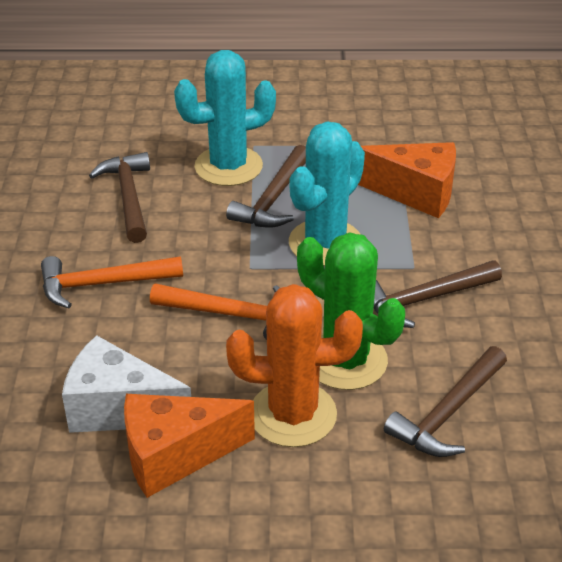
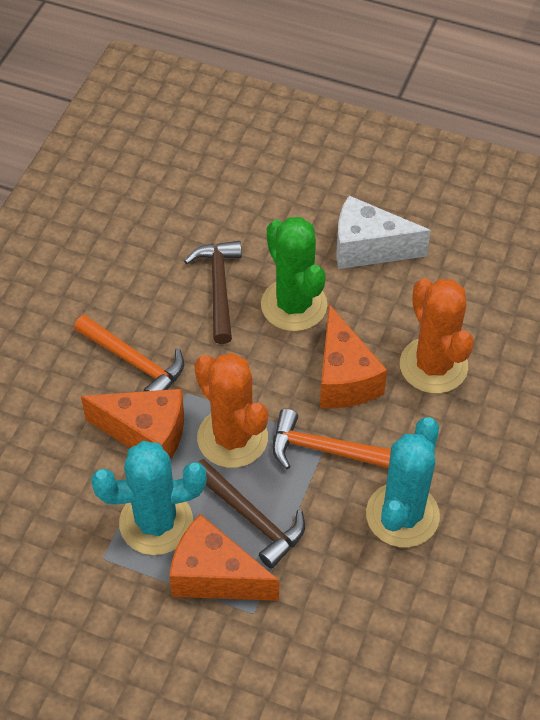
brown hammer: [89,152,150,243] [226,145,306,228] [374,260,502,328] [384,346,507,457] = 4 -> [184,241,242,344] [197,459,305,568] = 2
orange cactus: [226,284,363,447] = 1 -> [194,353,268,468] [400,278,474,394] = 2
orange cheese: [124,394,255,498] [358,142,456,218] = 2 -> [81,389,184,459] [169,514,279,601] [320,304,387,408] = 3

